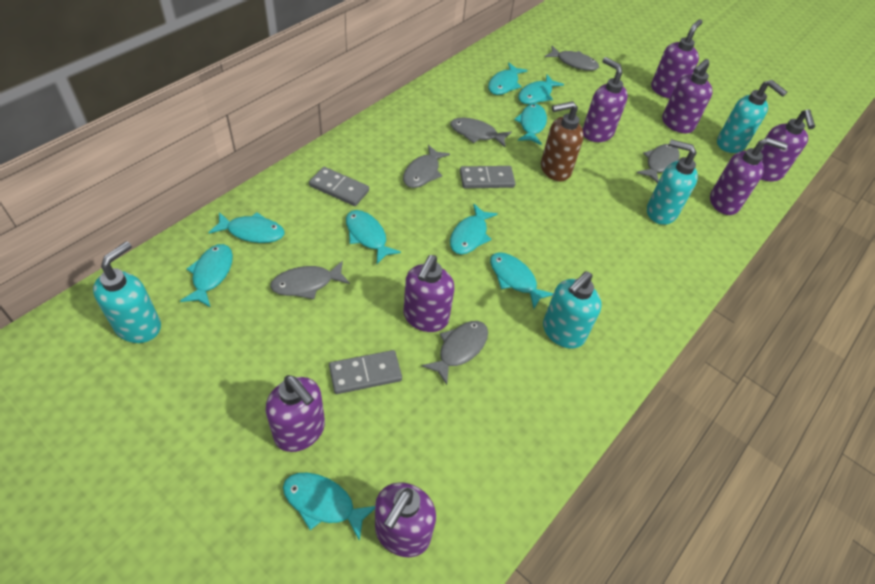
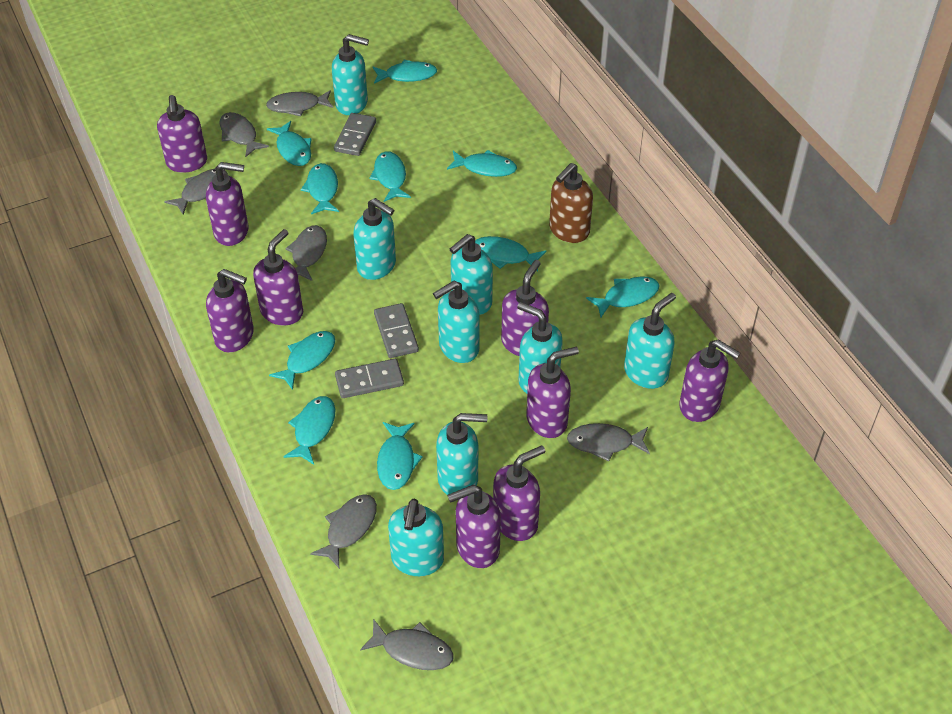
grey fish: [270,261,350,299] [403,145,450,188] [422,321,488,385] [450,118,512,147] [545,46,599,71] [637,144,680,183] = 6 -> [164,168,228,215] [220,112,269,157] [266,90,333,116] [285,225,327,281] [310,494,377,568] [360,619,454,670] [567,423,650,462] = 7
purple soap dispenser: [266,375,325,452] [375,482,436,557] [403,255,454,332] [582,57,628,142] [651,19,702,99] [662,59,713,133] [710,137,788,215] [760,109,815,181] = 8 -> [157,95,207,173] [206,162,249,246] [206,269,254,352] [253,229,303,325] [447,485,501,568] [493,446,545,541] [501,260,549,356] [526,347,579,438] [679,339,740,422] = 9
turquoise fish: [180,244,233,308] [208,212,285,243] [283,473,375,541] [346,210,401,264] [450,204,498,254] [488,62,528,95] [490,252,553,308] [514,104,547,145] [518,75,564,104] = 9 -> [267,121,312,166] [269,331,335,390] [283,396,335,464] [301,163,339,214] [369,151,411,202] [373,60,437,84] [377,422,423,490] [447,150,517,177] [475,236,546,271] [586,277,660,317] = 10
turquoise soap dispenser: [93,241,161,343] [543,271,602,349] [647,139,698,225] [717,80,787,153] = 4 -> [332,34,369,115] [353,198,396,280] [388,499,444,576] [433,281,480,363] [436,413,487,495] [450,234,493,315] [517,302,563,393] [624,293,676,389] = 8

